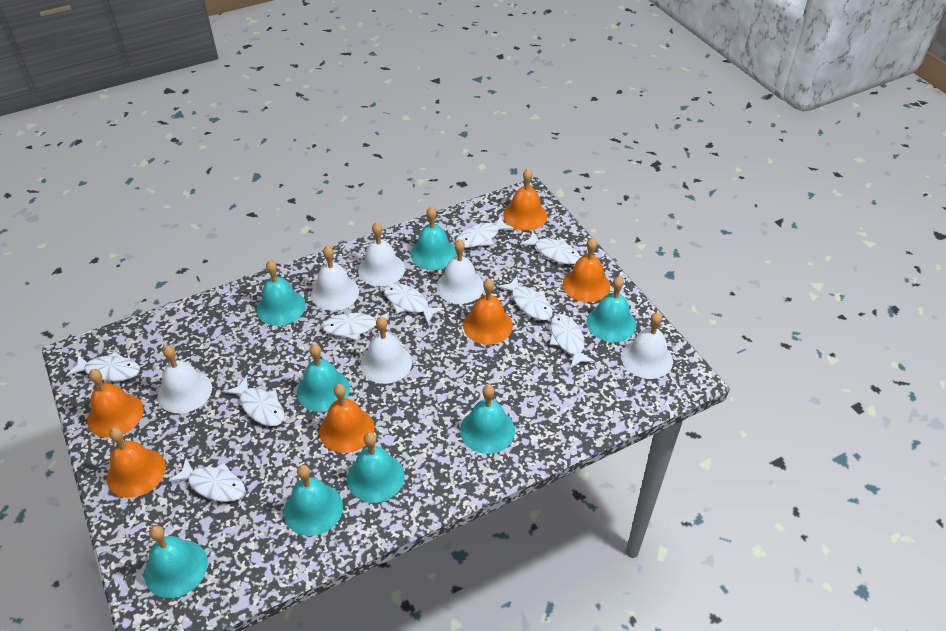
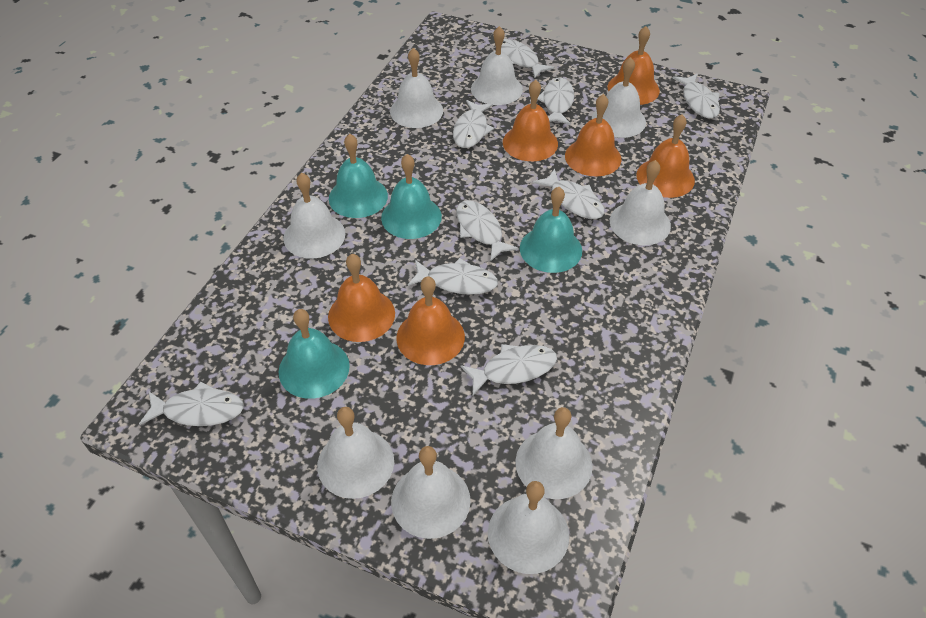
turquoise bell: [144,525,208,598] [256,260,306,326] [284,465,343,536] [297,344,350,412] [347,432,404,503] [410,206,456,270] [460,385,515,454] [586,276,636,342] = 8 -> [279,309,350,399] [329,134,388,218] [381,154,442,239] [520,187,582,273] = 4
white bell: [158,345,212,413] [311,246,359,311] [358,222,405,286] [360,317,412,384] [436,239,484,304] [621,312,673,379] = 6 -> [283,173,345,259] [317,407,394,499] [390,48,443,128] [391,446,470,539] [471,26,523,105] [488,481,569,574] [515,407,593,499] [592,57,646,138] [610,160,671,245] = 9

